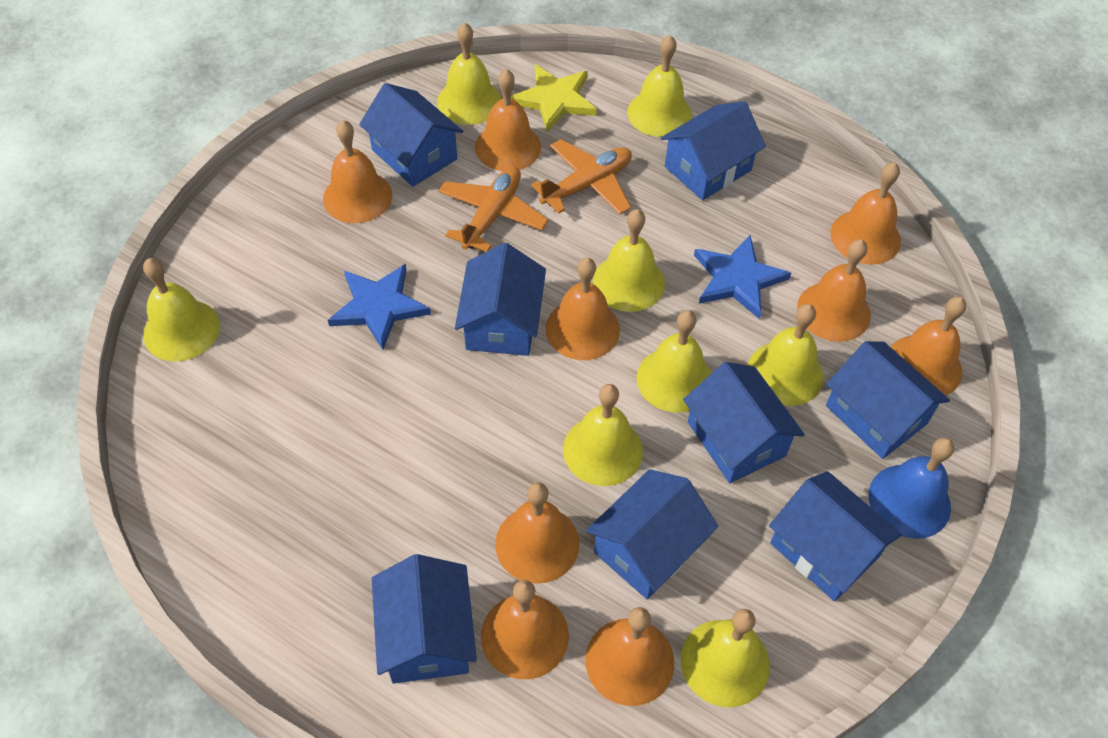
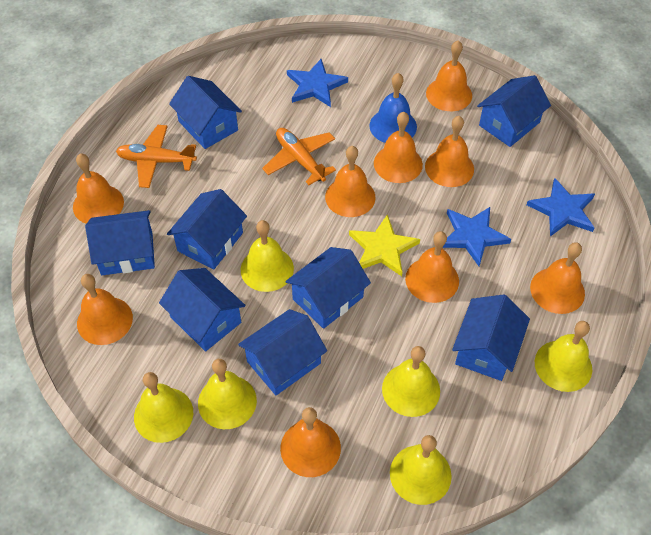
blue star: [328,264,431,350] [694,235,791,319] = 2 -> [287,59,348,107] [442,207,511,266] [527,178,595,236] = 3
yellow bell: [143,258,220,362] [437,22,501,125] [563,384,643,486] [593,209,665,312] [627,35,692,137] [637,310,711,413] [681,609,770,707] [748,304,824,406] = 8 -> [134,372,193,443] [198,359,257,429] [241,220,294,292] [382,346,440,417] [390,435,452,505] [535,321,592,392] = 6

